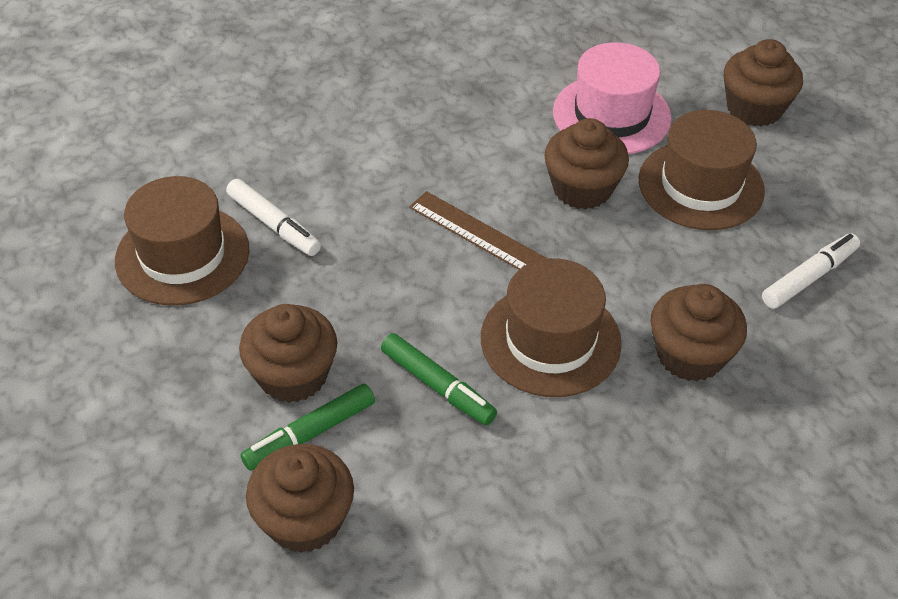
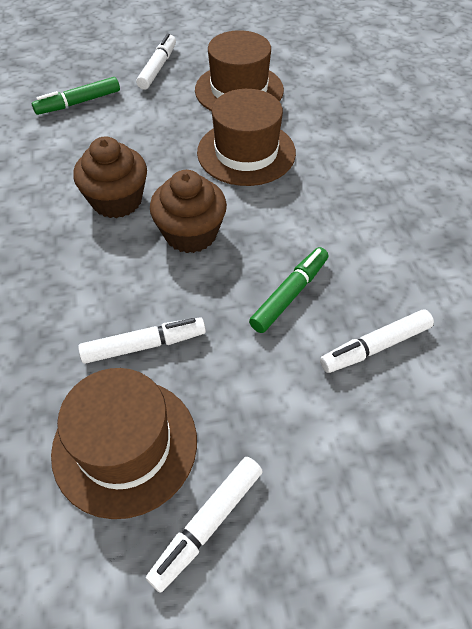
brown cupcake: [239,304,337,403] [246,444,354,553] [544,118,629,210] [651,284,747,381] [723,39,803,127] = 5 -> [73,136,147,218] [150,170,227,253] = 2
brown ruler: [409,191,548,270] = 1 -> none = 0
pink hat: [553,42,672,154] = 1 -> none = 0
white marker: [226,179,321,256] [762,233,860,309] = 2 -> [78,317,206,364] [136,33,176,90] [146,457,263,593] [320,310,434,373] = 4

